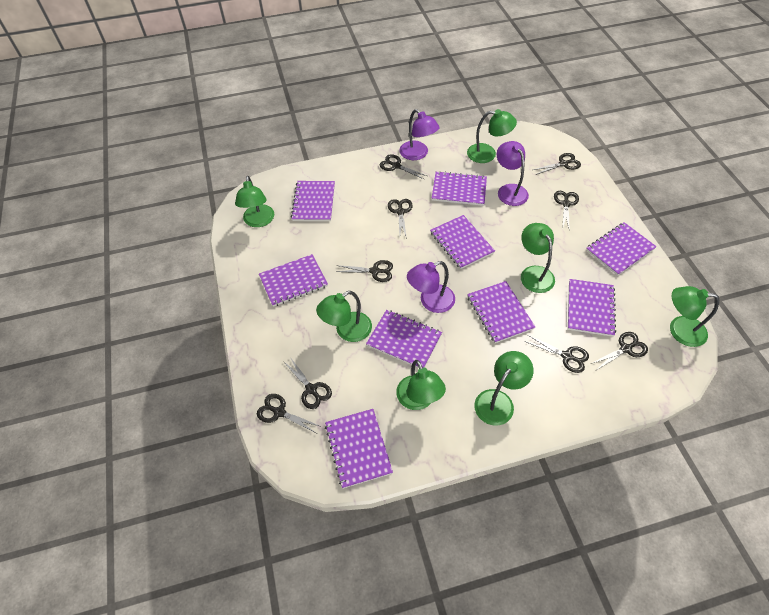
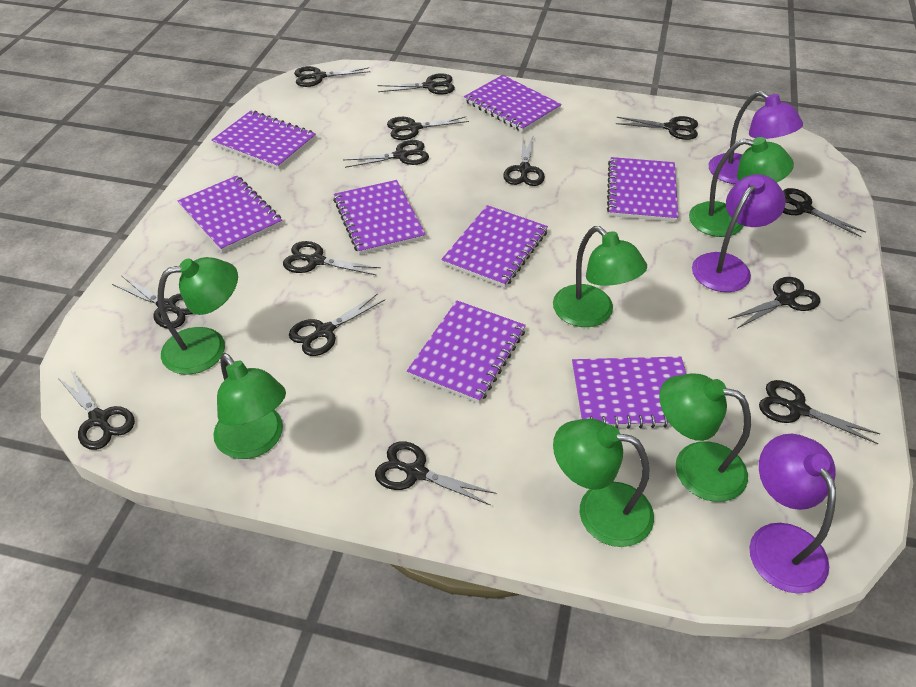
black scissors: [257,394,319,433] [284,357,332,409] [336,260,393,282] [380,154,427,179] [388,199,413,239] [525,335,589,373] [533,153,581,175] [554,191,579,229] [591,332,648,371] = 9 -> [57,369,135,450] [112,276,193,328] [283,241,381,276] [289,293,385,356] [294,66,370,87] [343,140,429,168] [375,441,496,506] [377,73,455,94] [387,116,469,140] [503,136,545,186] [616,116,698,140] [729,277,820,329] [759,380,880,444] [782,188,866,237] = 14
green lamp: [235,176,274,227] [316,291,372,342] [396,360,446,410] [467,109,517,163] [474,351,534,425] [521,223,555,293] [670,286,719,347] = 7 -> [158,257,238,375] [213,353,286,459] [553,226,647,327] [553,419,654,547] [659,373,751,502] [689,137,794,237] = 6
purple notebook: [259,254,328,307] [291,181,335,221] [325,409,393,489] [366,310,442,368] [430,215,495,269] [432,171,487,206] [467,281,535,343] [568,279,616,337] [586,222,657,276] = 9 -> [178,176,282,252] [211,111,316,169] [333,180,426,255] [407,301,526,403] [441,205,548,288] [464,75,562,132] [572,357,686,429] [607,157,678,222] = 8

